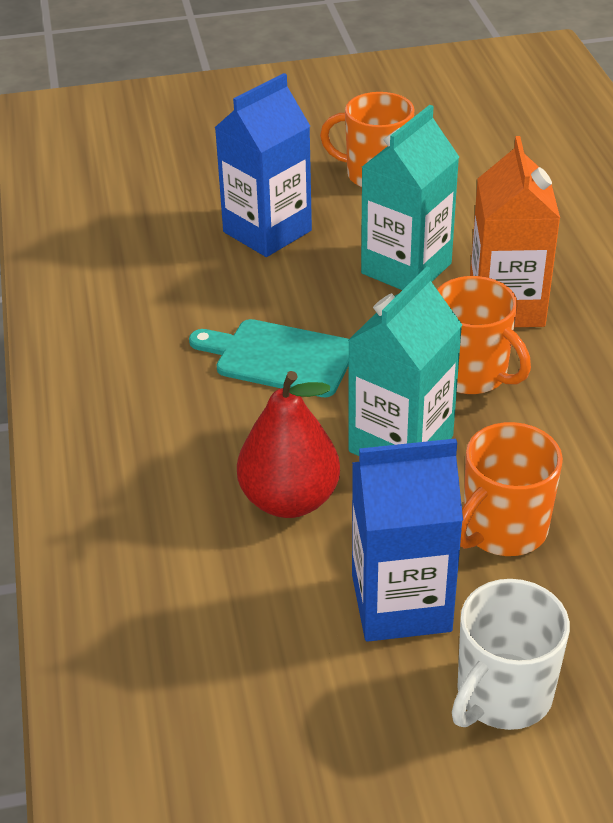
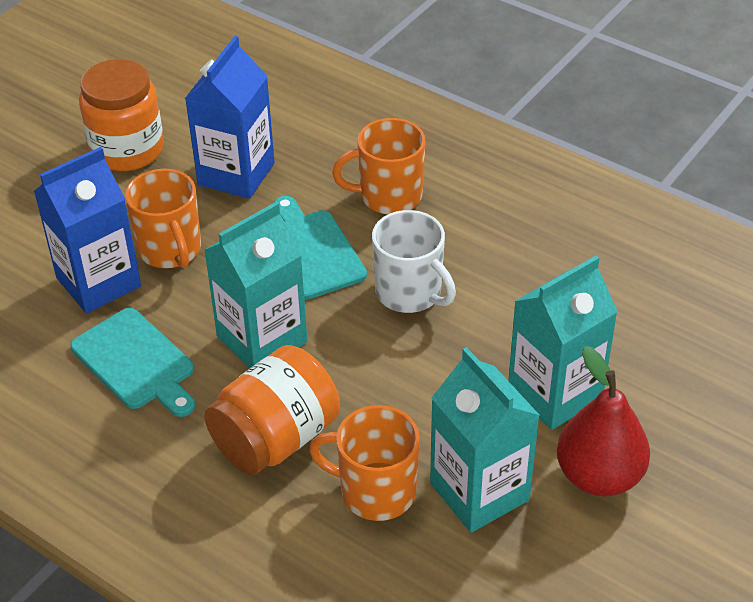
orange carton: [470,136,560,327] = 1 -> none = 0
orange jar: none = 0 -> [79,59,164,171] [204,345,340,475] = 2
turquoise carton: [348,266,462,456] [361,105,459,290] = 2 -> [204,202,307,368] [430,347,540,533] [508,255,618,430] = 3
turquoise cutting board: [189,319,349,397] = 1 -> [70,308,195,417] [274,196,367,300] = 2

